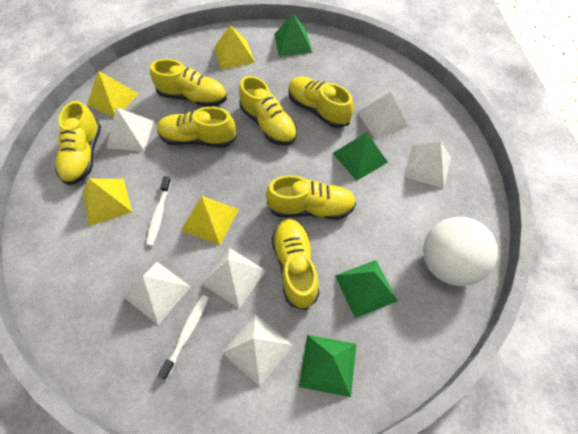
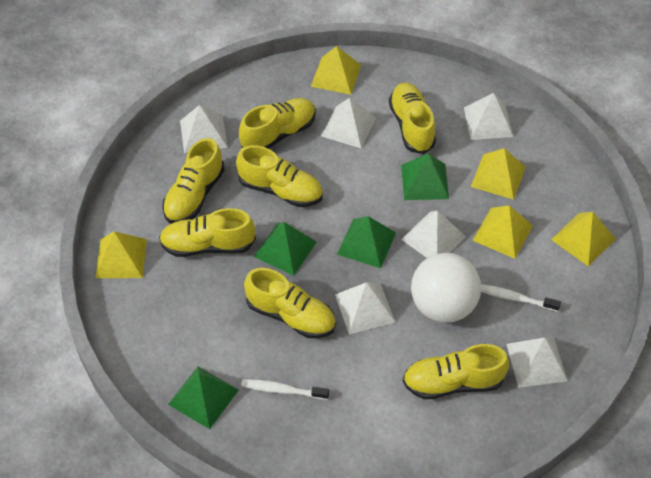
yellow pyramid: [82,179,132,226] [87,71,139,117] [181,196,239,245] [214,25,255,70] = 4 -> [95,231,147,278] [311,46,361,95] [471,148,526,200] [472,205,533,259] [551,212,616,267] = 5

